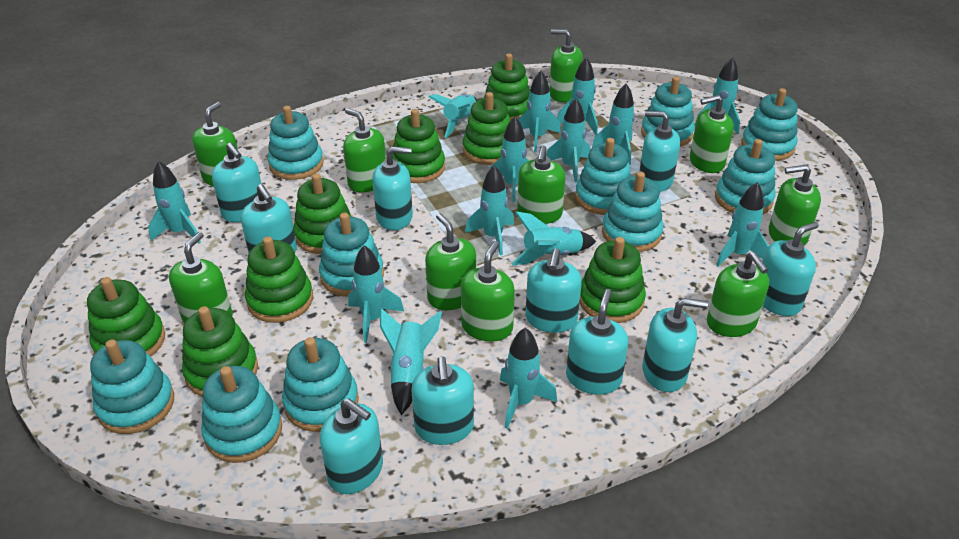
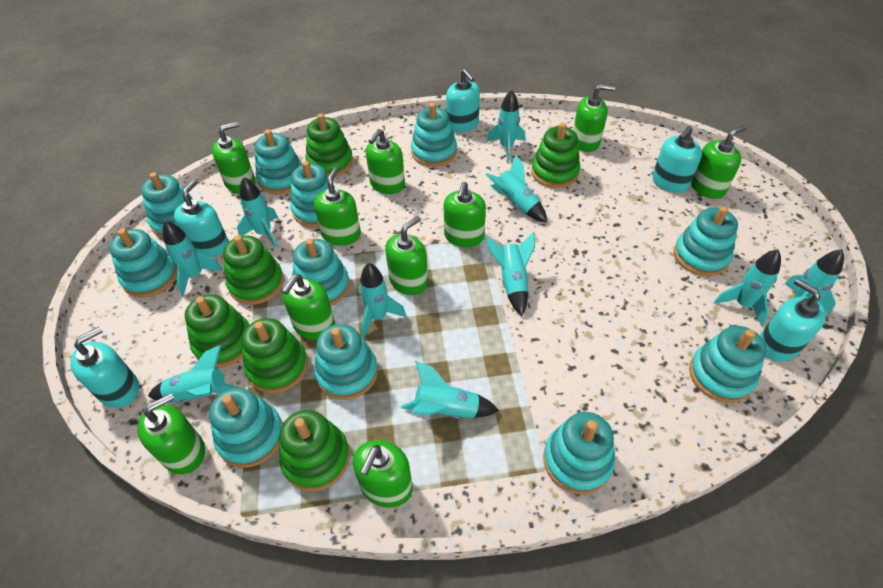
green stacking toy: [87,277,165,357] [182,306,258,397] [245,236,313,323] [293,173,352,254] [392,109,445,183] [463,92,510,165] [484,53,530,121] [580,237,646,323] = 8 -> [185,294,249,368] [223,235,284,305] [242,318,308,393] [279,410,350,491] [306,113,353,177] [531,123,580,188] = 6
turquoise rocket: [148,161,201,243] [348,245,404,343] [380,308,442,415] [429,94,477,138] [465,165,514,255] [490,116,529,202] [500,328,557,429] [512,211,596,266] [518,71,560,152] [546,98,590,182] [557,57,597,135] [592,84,635,165] [694,57,740,134] [716,182,768,266] = 14 -> [148,345,239,402] [163,221,222,297] [237,177,278,248] [359,263,406,338] [401,361,499,419] [486,154,547,223] [486,232,535,316] [487,90,525,162] [714,249,781,327] [785,249,844,314] = 10
turquoise soap dispenser: [212,143,261,222] [241,184,297,253] [320,398,383,494] [372,147,413,230] [411,356,474,445] [525,248,582,333] [566,289,628,395] [639,111,680,192] [642,298,708,392] [762,222,819,316] = 10 -> [70,327,139,408] [174,180,229,258] [446,69,480,133] [652,126,702,193] [760,279,826,361] = 5
turquoise stacking toy: [90,340,174,434] [201,366,282,463] [267,106,324,180] [282,337,359,432] [319,213,384,297] [575,138,631,215] [602,172,664,252] [641,77,695,147] [715,139,776,214] [741,88,798,161] = 10 -> [109,228,177,297] [141,172,194,238] [209,388,283,468] [255,129,302,194] [290,161,334,227] [293,238,350,306] [314,324,378,400] [411,103,457,167] [543,412,615,494] [674,206,738,276] [689,326,767,403] = 11

